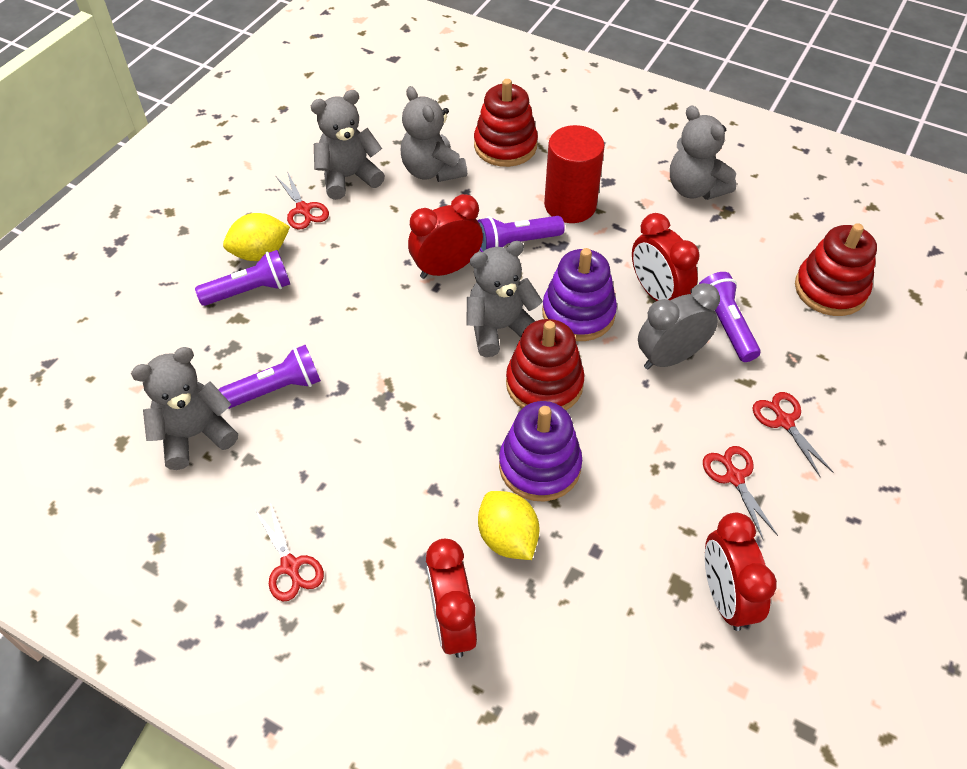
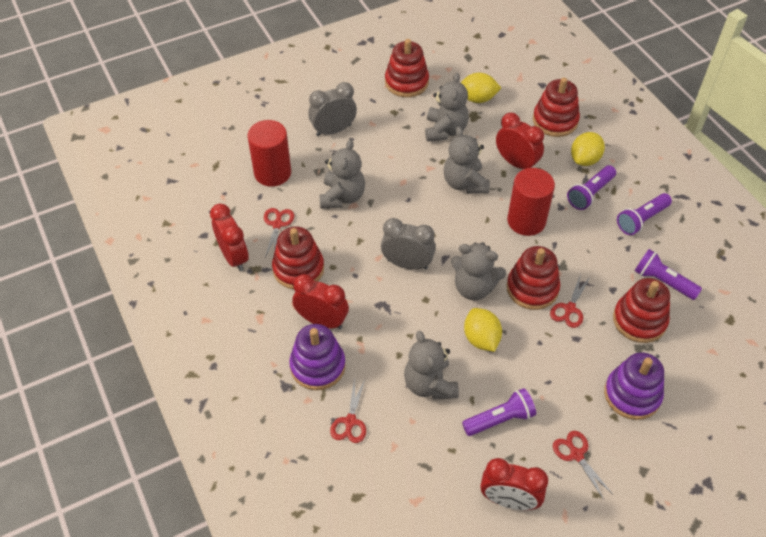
grey clock: [638,283,720,369] = 1 -> [308,82,357,136] [381,218,436,270] = 2
red cylinder: [544,125,605,223] = 1 -> [248,120,291,187] [507,168,555,236] = 2
red stacking toy: [474,79,538,167] [506,319,585,410] [795,223,877,316] = 3 -> [272,227,324,289] [385,39,429,97] [507,246,560,310] [533,78,580,137] [613,278,670,343] = 5
yellow lemon: [223,213,290,261] [478,491,540,560] = 2 -> [461,73,501,103] [464,308,502,352] [571,132,605,166] = 3

